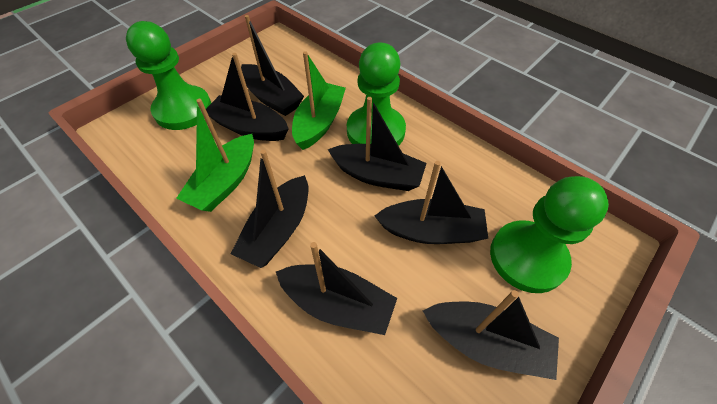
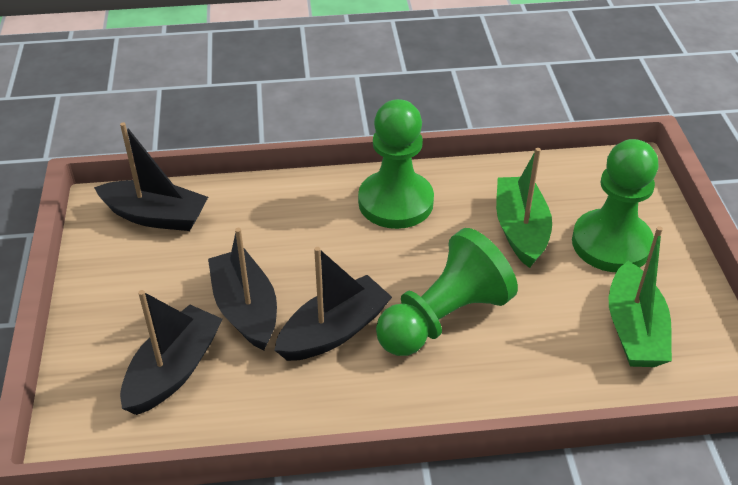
black boat: [206,53,289,141] [231,150,308,268] [241,15,304,116] [276,242,397,335] [328,97,427,191] [375,161,488,244] [423,290,559,380] = 7 -> [94,122,208,231] [120,290,222,415] [208,228,277,350] [274,247,392,361] = 4

